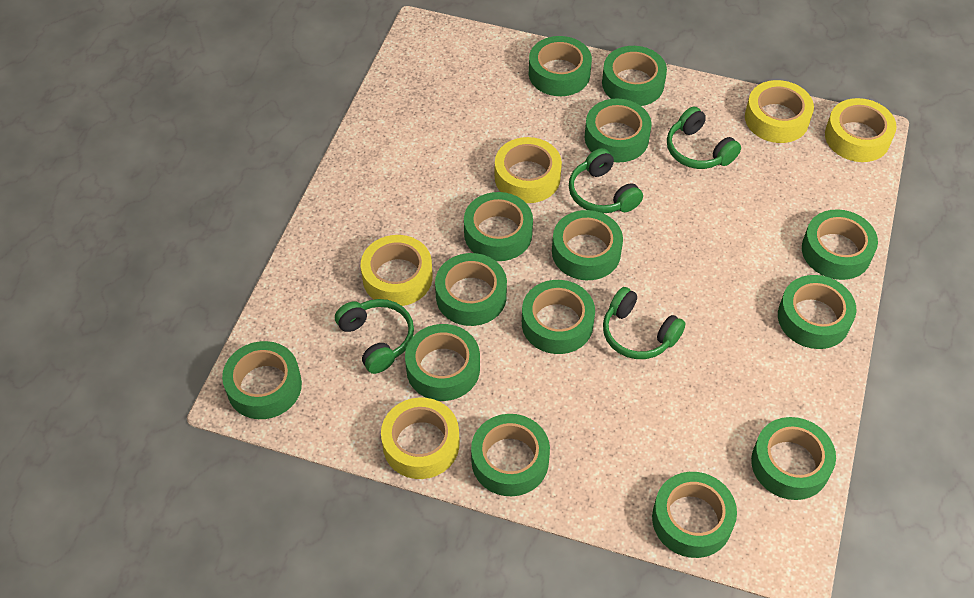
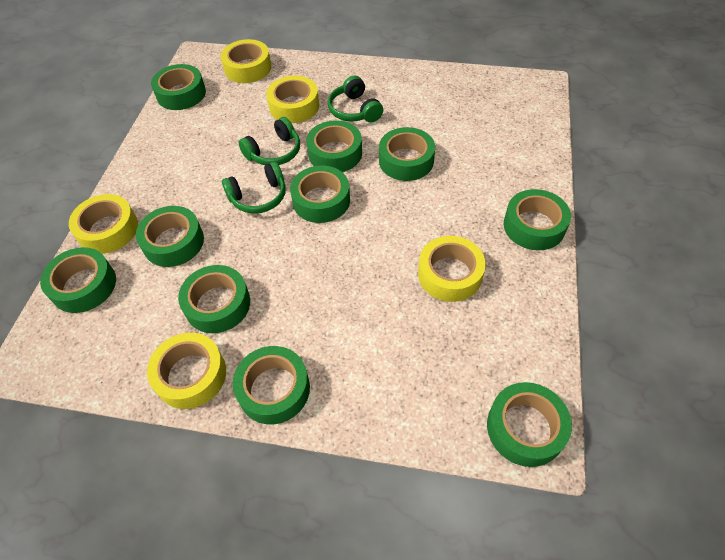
green headphones: [335,299,414,374] [569,148,643,213] [603,287,686,359] [667,106,741,169] = 4 -> [222,162,286,214] [239,117,300,165] [328,76,383,122] = 3
green tape: [222,341,302,419] [405,324,480,401] [435,253,507,326] [464,192,533,261] [471,414,550,496] [522,280,595,354] [529,36,592,96] [552,210,623,280] [585,99,651,163] [602,46,667,106] [652,472,737,558] [751,417,836,500] [778,275,856,349] [802,209,878,280] = 14 -> [40,247,116,313] [136,206,204,267] [151,64,206,110] [178,265,250,333] [233,346,310,424] [290,165,350,223] [306,120,362,172] [379,127,435,181] [487,382,572,467] [504,189,571,250] = 10

